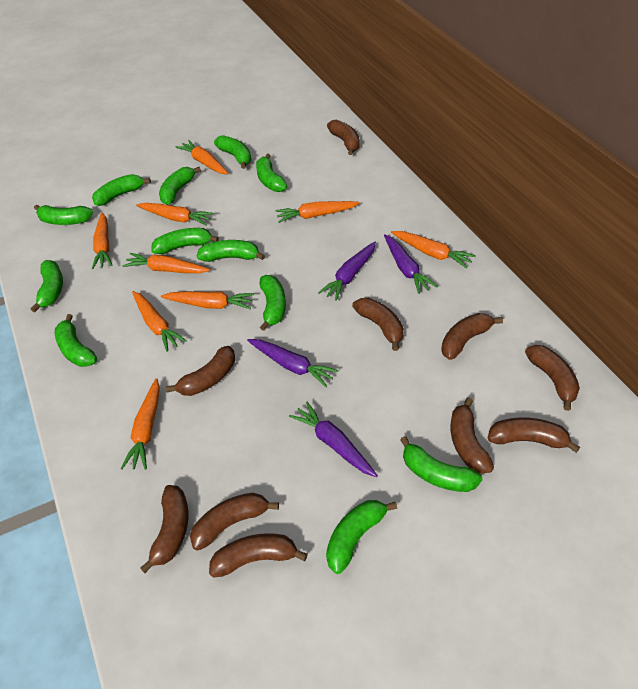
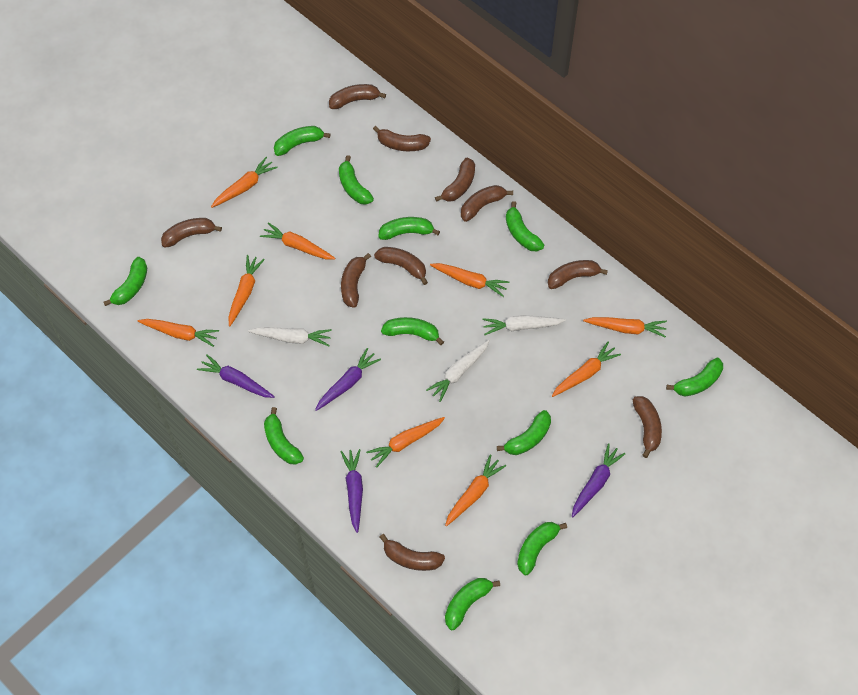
green banana: [31,260,63,312] [34,205,93,225] [55,314,97,367] [92,174,151,206] [151,228,219,254] [159,167,201,205] [197,240,265,262] [214,135,251,169] [256,154,287,192] [260,275,286,331] [326,500,397,574] [400,436,482,492] = 12 -> [104,257,147,306] [264,407,304,465] [274,126,330,156] [339,155,374,205] [378,217,440,240] [381,317,444,345] [445,578,500,630] [497,410,551,455] [506,201,544,251] [517,522,567,575] [666,358,723,396] = 11
white carrot: none = 0 -> [248,327,332,346] [426,340,490,402] [482,315,566,335] = 3

